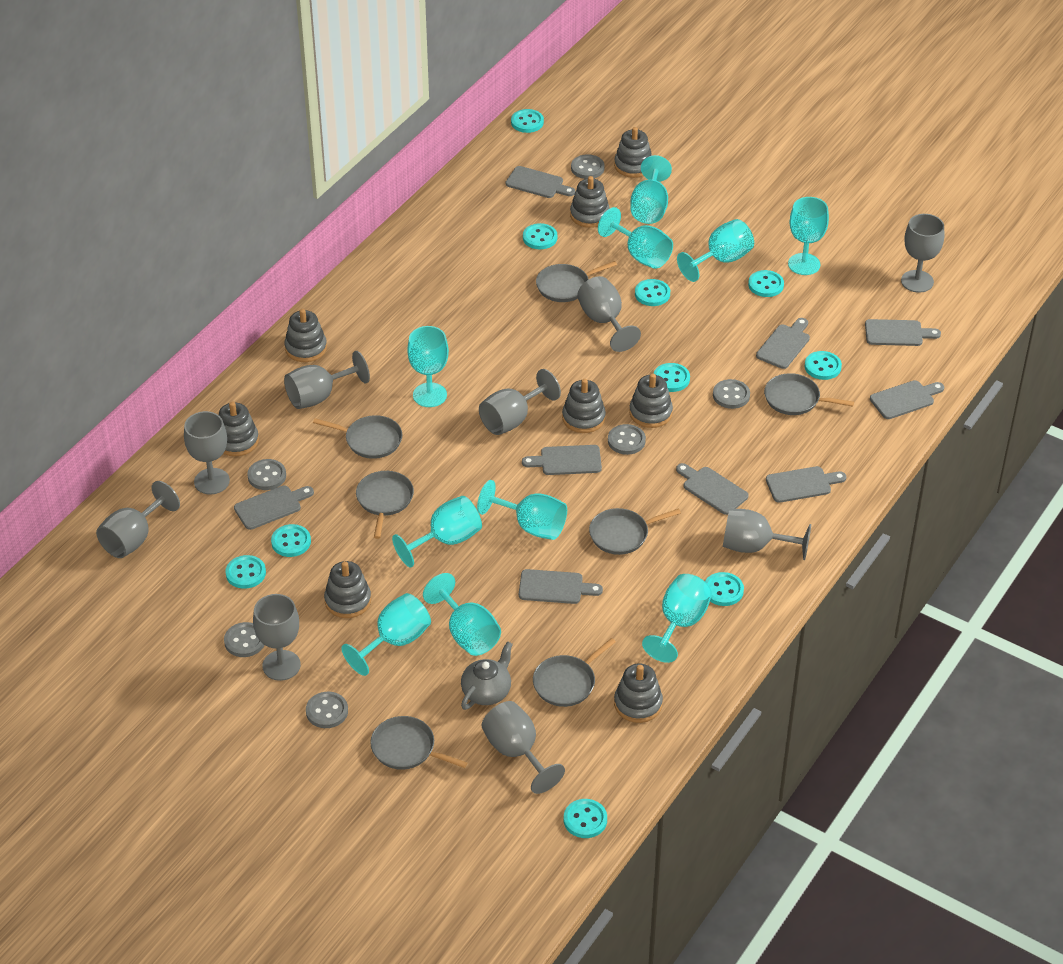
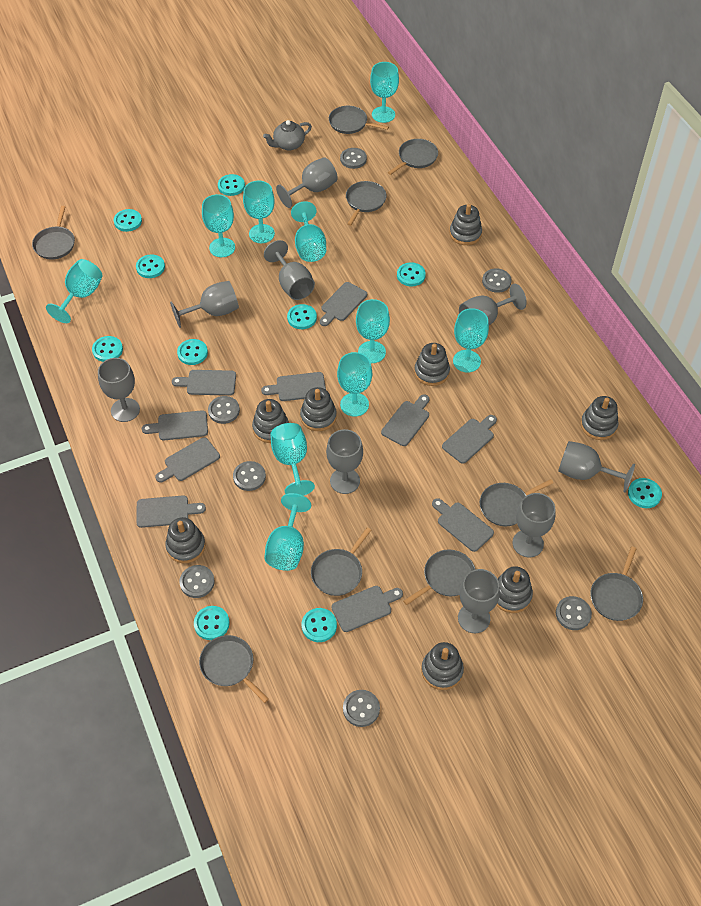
grey button: [224,622,264,657] [247,459,286,490] [306,692,348,728] [571,154,605,179] [608,424,646,455] [713,379,750,409] = 6 -> [179,565,215,598] [208,396,240,424] [233,461,266,491] [340,148,367,169] [343,690,380,727] [482,268,512,293] [556,596,592,630] = 7
grey cutting board: [234,485,314,530] [506,166,575,198] [519,569,603,604] [522,445,602,475] [676,463,749,515] [756,318,810,369] [766,466,846,503] [865,319,941,346] [870,380,944,419] = 9 -> [136,495,206,528] [142,410,208,440] [155,437,220,482] [172,370,236,396] [261,372,326,401] [320,282,367,326] [331,586,403,632] [381,395,429,446] [432,498,494,552] [442,415,497,464] = 10
grey pan: [313,415,402,459] [356,471,414,539] [370,716,467,770] [533,638,616,707] [536,261,617,302] [589,508,681,555] [764,373,854,415] = 7 -> [32,206,75,260] [199,635,269,703] [311,527,371,596] [329,106,389,134] [346,181,387,226] [388,139,438,175] [403,550,476,605] [480,479,554,526] [590,546,643,621] = 9

